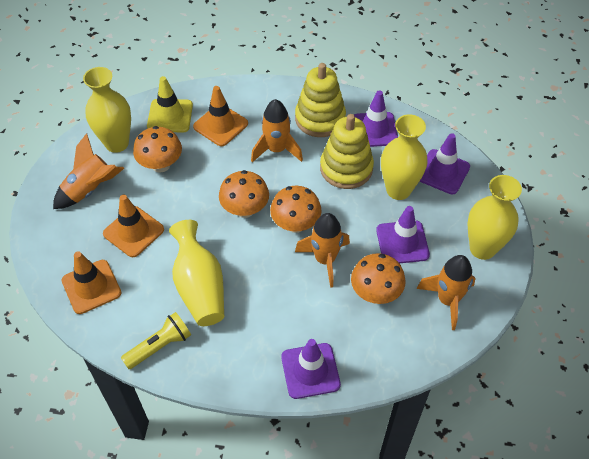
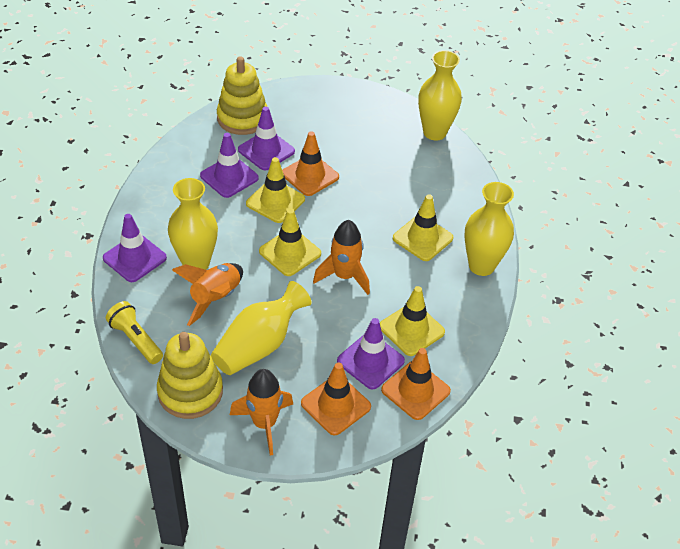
orange mushroom: [133,126,182,173] [219,170,269,218] [270,186,322,233] [351,253,406,304] = 4 -> none = 0
orange rocket: [53,133,124,209] [251,99,303,162] [295,213,350,288] [417,255,476,330] = 4 -> [172,263,243,326] [230,369,293,456] [313,220,370,295] = 3
yellow traffic cone: [147,76,193,133] = 1 -> [246,157,305,223] [259,208,321,276] [380,286,445,356] [393,194,453,261] = 4

